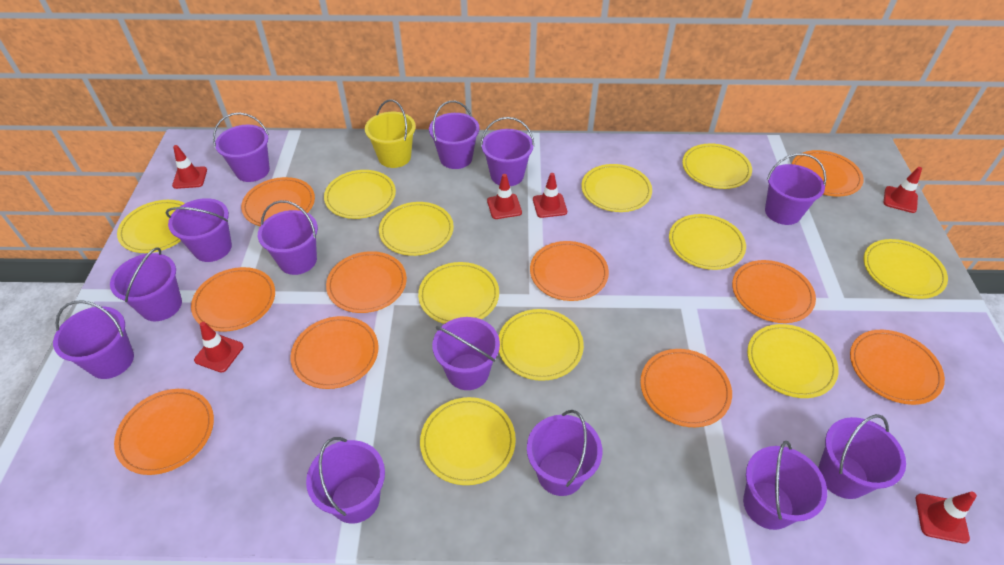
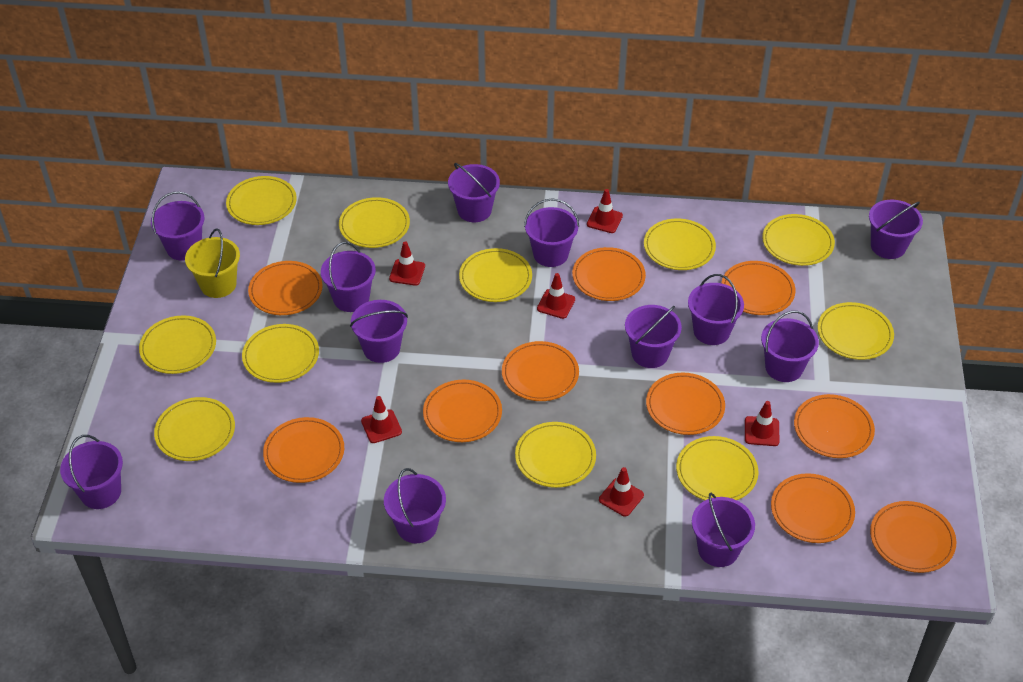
purple bucket: [53,300,134,379] [110,247,182,321] [166,198,232,262] [213,112,270,182] [258,200,318,275] [306,437,385,524] [429,101,480,169] [432,317,500,390] [481,117,534,186] [527,410,602,496] [743,441,827,530] [765,153,827,225] [818,414,906,499] = 13 -> [60,435,123,509] [151,191,205,260] [321,242,376,312] [350,300,408,363] [384,468,446,543] [448,163,500,222] [524,199,579,267] [625,305,682,368] [688,274,744,345] [692,493,755,567] [761,311,819,382] [869,200,923,259] = 12

